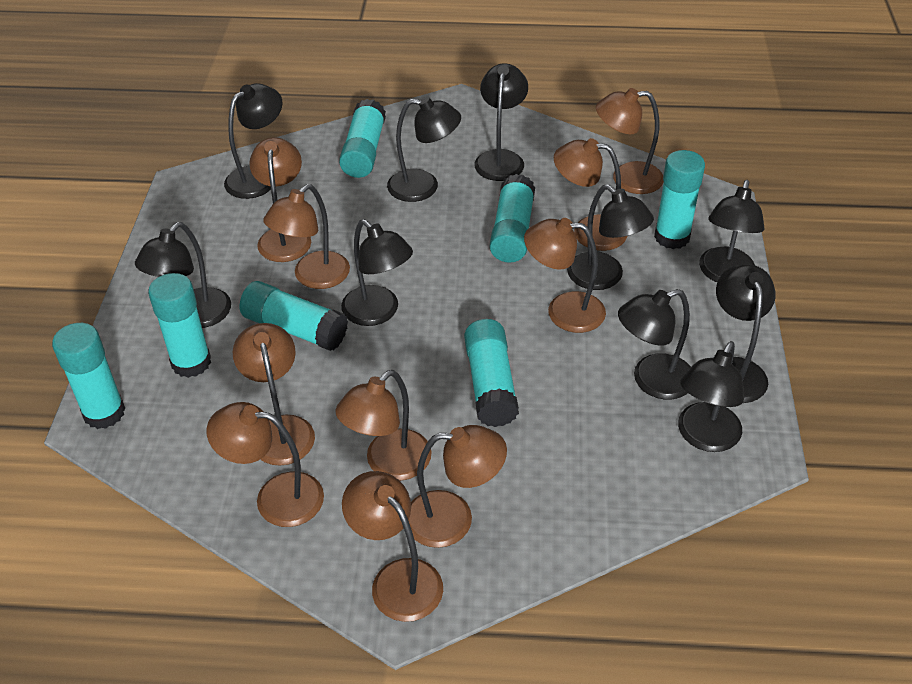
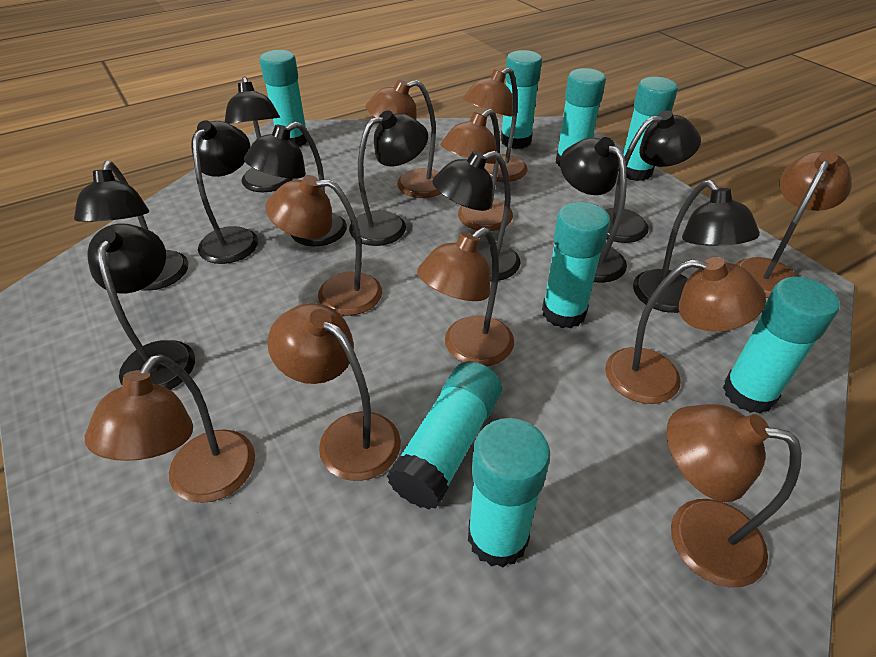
turquoise glue stick: [52,323,125,429] [148,273,211,378] [240,281,348,351] [339,99,386,178] [464,319,519,427] [490,174,535,263] [654,150,705,249] = 7 -> [259,50,308,147] [387,361,502,509] [468,418,550,568] [500,50,542,149] [542,202,610,328] [556,68,606,166] [618,77,678,181] [723,277,840,414] = 8

